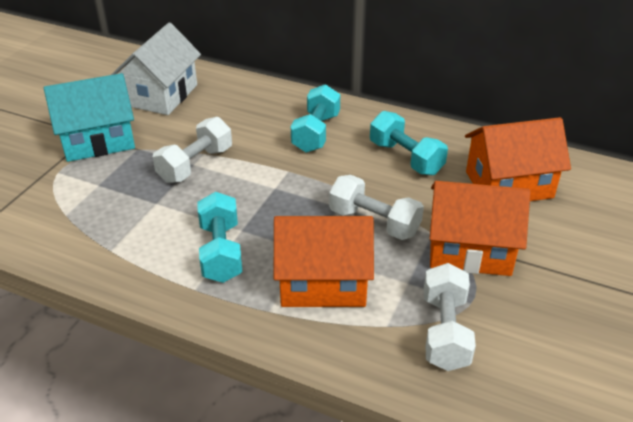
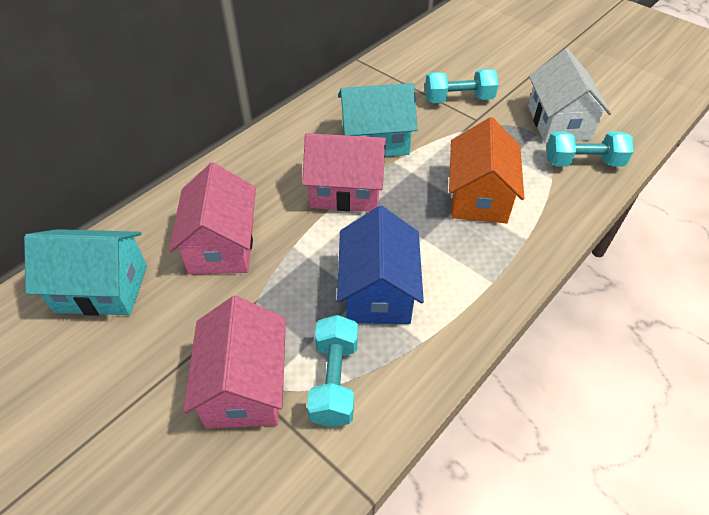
blue house: none = 0 -> [337,206,424,324] = 1
orange house: [274,216,374,307] [430,181,530,276] [465,117,571,201] = 3 -> [449,117,524,223] = 1
pink house: none = 0 -> [169,162,256,275] [183,296,286,429] [302,133,386,212] = 3
turquoise house: [44,73,135,162] = 1 -> [24,229,147,316] [338,83,417,157] = 2
white dumbbell: [153,117,232,183] [329,175,424,240] [424,263,476,371] = 3 -> none = 0

